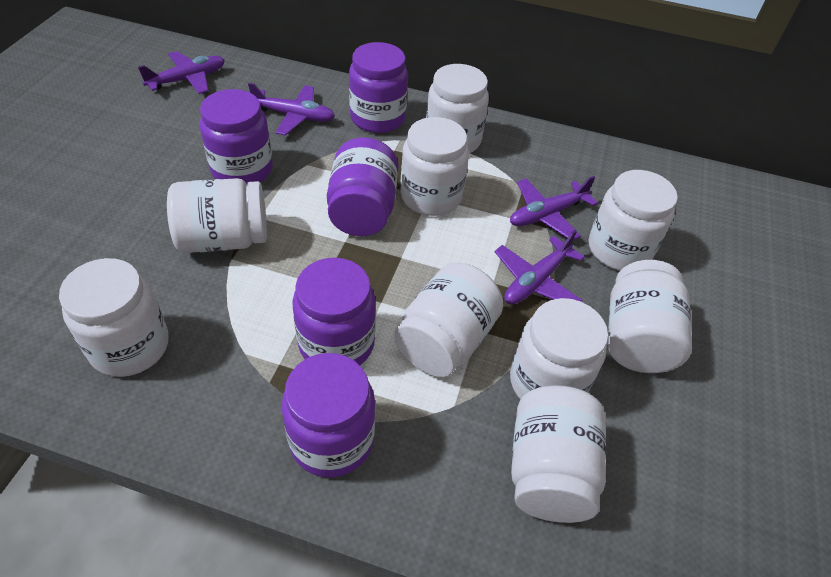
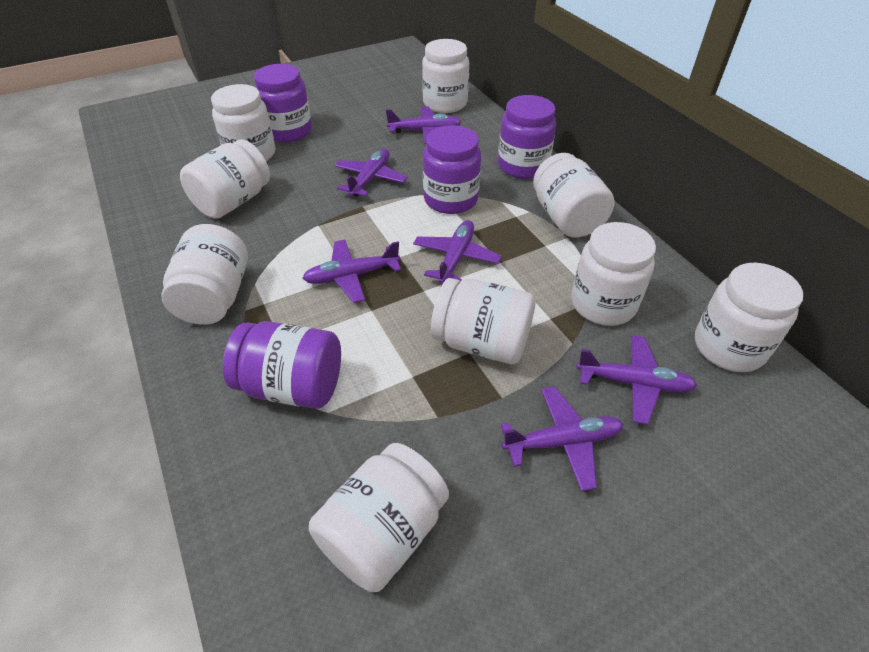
purple jar: [200,89,273,184] [282,353,375,478] [292,258,376,365] [327,137,398,236] [349,42,408,133] = 5 -> [223,321,341,409] [254,64,312,142] [423,125,481,214] [498,95,556,179] = 4
purple plane: [138,51,225,94] [248,83,335,136] [495,230,585,305] [510,176,598,240] = 4 -> [303,240,401,303] [334,148,408,197] [386,107,461,144] [413,220,501,284] [501,386,623,491] [576,335,697,425] = 6

